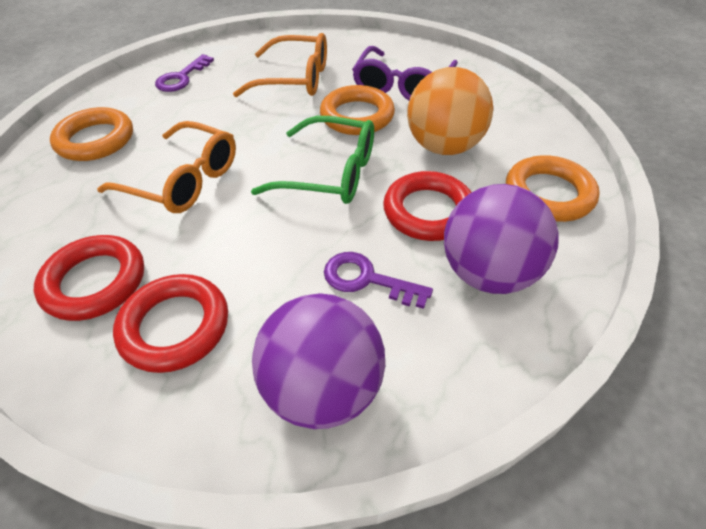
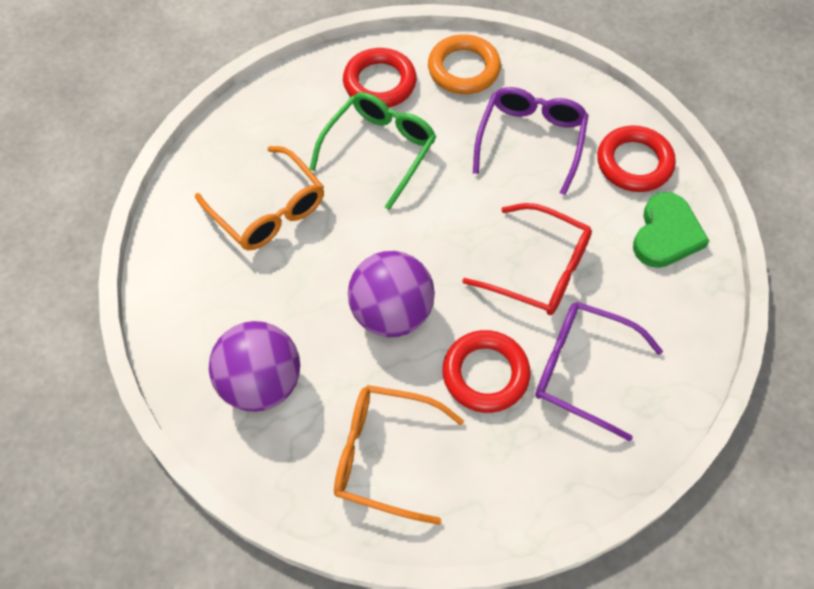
green heart: none = 0 -> [633,192,709,268] = 1
orange ball: [407,67,493,155] = 1 -> none = 0
orange ring: [50,107,133,161] [320,85,395,135] [506,155,600,222] = 3 -> [428,34,501,94] = 1
purple glasses: [352,46,458,100] = 1 -> [473,87,589,195] [535,302,663,441] = 2
purple key: [155,54,214,92] [324,252,433,309] = 2 -> none = 0
red glasses: none = 0 -> [462,203,592,315] = 1

